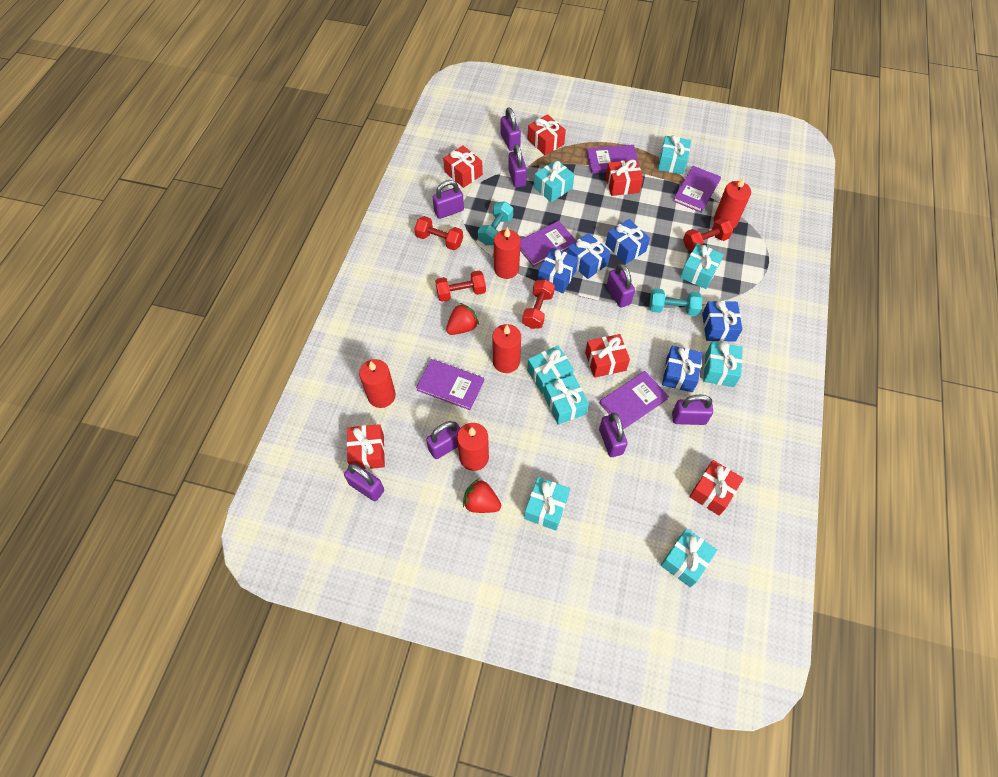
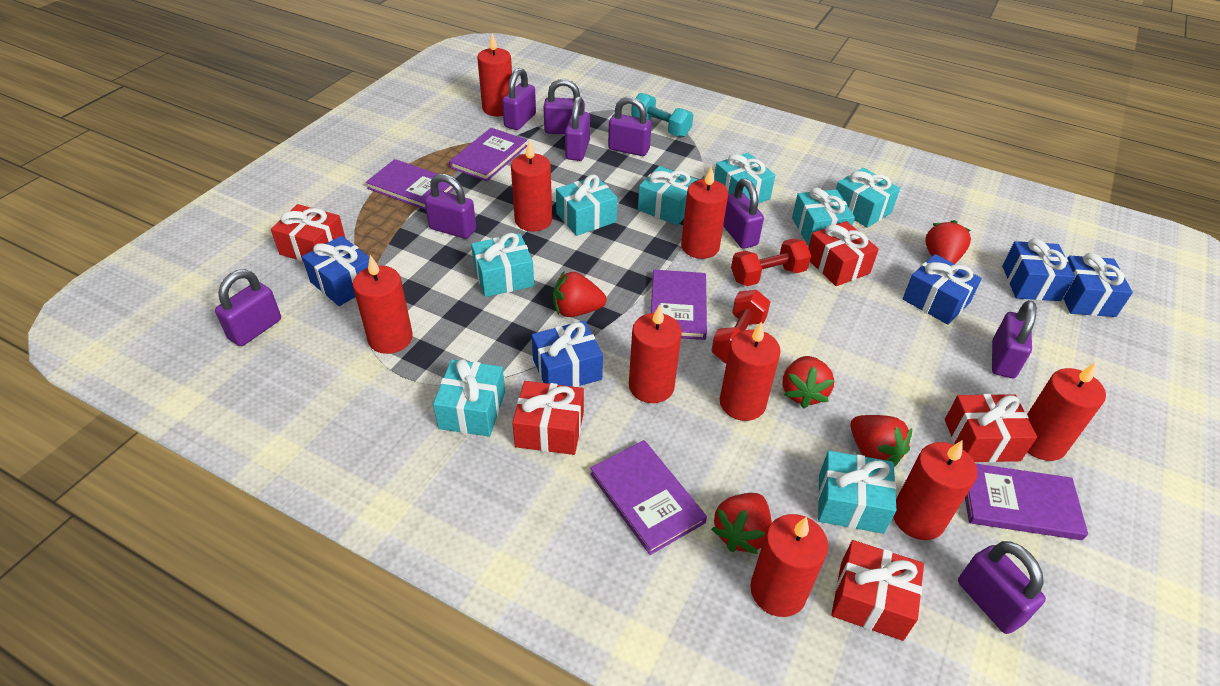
purple padlock: [344,463,384,501] [426,421,460,459] [433,180,464,219] [501,107,521,151] [508,144,527,188] [599,412,628,457] [607,263,635,308] [672,394,713,425] = 8 -> [215,269,281,346] [425,174,476,239] [502,68,536,130] [543,79,585,135] [565,96,590,161] [608,97,652,156] [723,178,764,249] [958,541,1046,634] [992,300,1037,378] = 9
red candle: [359,359,396,408] [457,423,489,471] [492,324,521,373] [494,227,520,279] [714,177,751,228] = 5 -> [353,255,413,354] [477,33,512,116] [511,140,552,231] [629,304,682,403] [681,166,728,259] [720,322,781,421] [750,514,828,617] [893,441,977,540] [1027,362,1106,461] = 9
red dumbbell: [414,216,463,250] [435,270,486,302] [522,279,555,329] [683,218,733,251] = 4 -> [711,290,770,364] [731,238,811,286] = 2
red gift: [347,424,385,469] [443,146,483,188] [527,114,566,155] [585,334,630,378] [606,159,643,196] [689,460,743,516] = 6 -> [271,204,345,261] [512,381,584,455] [808,221,879,286] [831,540,924,641] [945,394,1037,462] = 5
red strawberry: [446,303,479,335] [463,479,501,513] = 2 -> [553,271,607,317] [711,493,772,554] [783,356,834,409] [851,415,912,467] [925,220,971,264] = 5
turquoise dumbbell: [478,201,513,245] [649,288,703,316] = 2 -> [631,93,693,137] = 1

